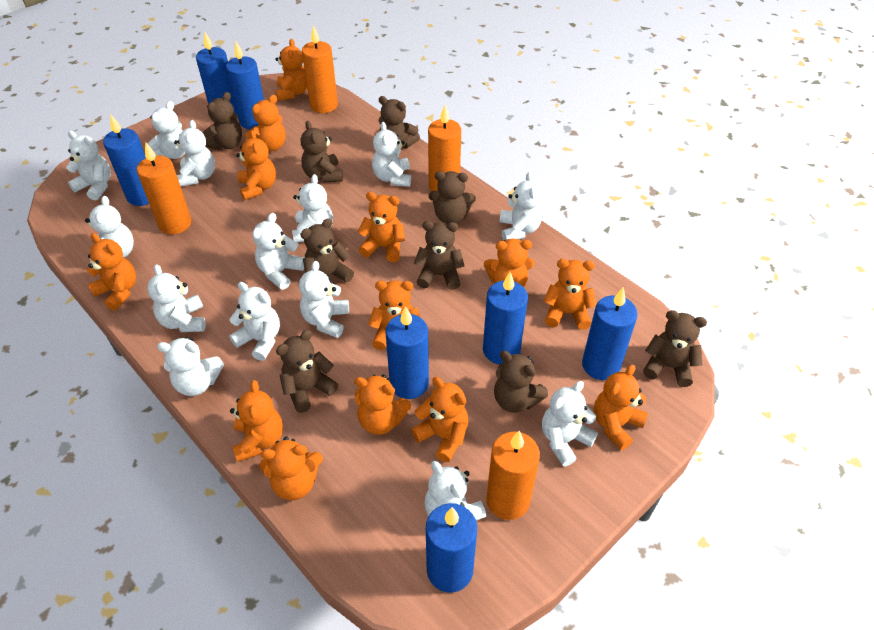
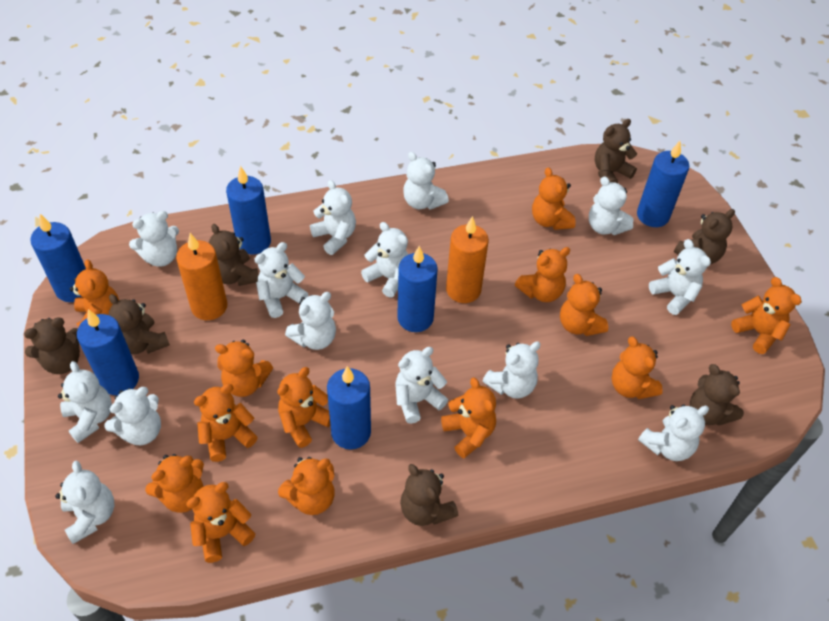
blue candle: [103,115,149,206] [196,32,237,114] [226,42,264,129] [385,306,429,399] [426,503,477,593] [483,272,528,364] [582,287,638,380] = 7 -> [30,214,86,302] [77,309,139,395] [226,166,271,254] [327,366,371,450] [397,246,438,332] [637,141,689,227] = 6
brown teddy bear: [202,92,242,150] [276,330,338,413] [300,218,354,282] [301,121,343,183] [378,96,420,149] [414,221,464,290] [429,171,476,224] [494,351,548,413] [643,310,707,387] = 9 -> [24,317,80,374] [109,294,170,354] [209,224,259,286] [400,464,458,526] [595,119,637,183] [674,209,735,264] [690,364,744,426] = 7
orange candle: [137,142,192,234] [302,26,338,113] [428,105,461,191] [486,431,540,520] = 4 -> [176,233,227,320] [446,216,489,303] = 2

